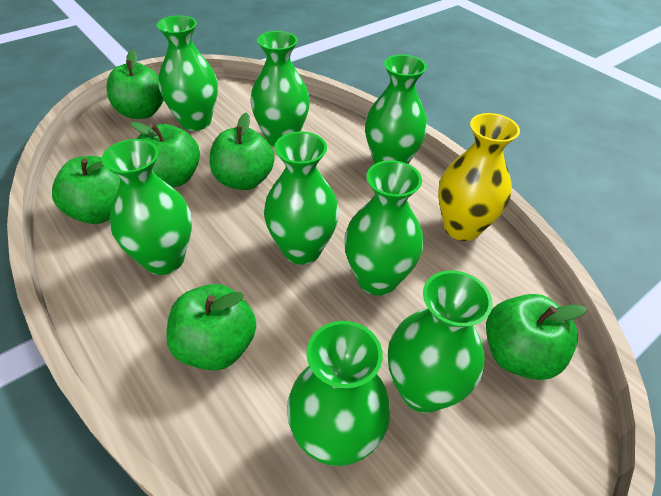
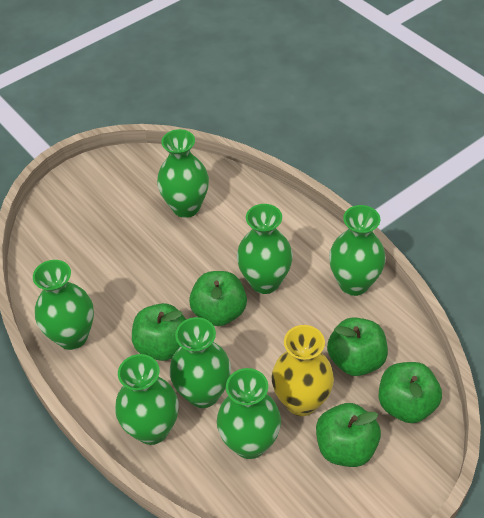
green apple: [52,156,120,224] [106,50,164,119] [131,122,200,187] [166,284,256,370] [210,112,275,190] [486,294,587,380] = 6 -> [132,303,186,361] [189,271,247,326] [316,403,381,467] [327,317,388,376] [379,362,442,423] = 5
green vase: [101,139,192,275] [157,15,218,131] [250,31,310,147] [264,131,339,265] [287,321,390,466] [344,160,423,296] [365,55,427,164] [388,270,492,413] = 8 -> [33,260,94,350] [115,354,179,445] [157,129,209,218] [169,317,231,408] [217,368,281,459] [237,204,293,294] [329,205,386,296] = 7

